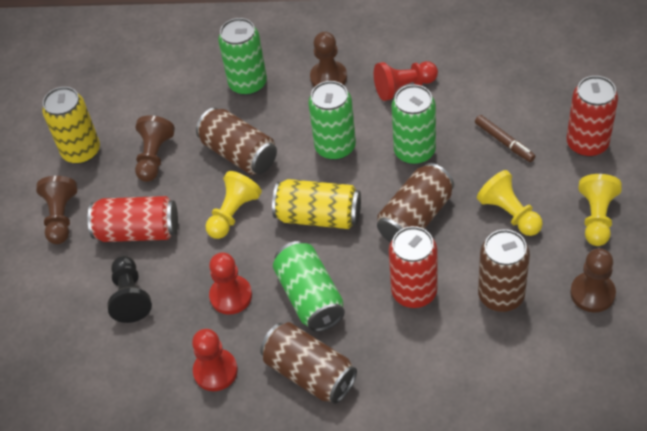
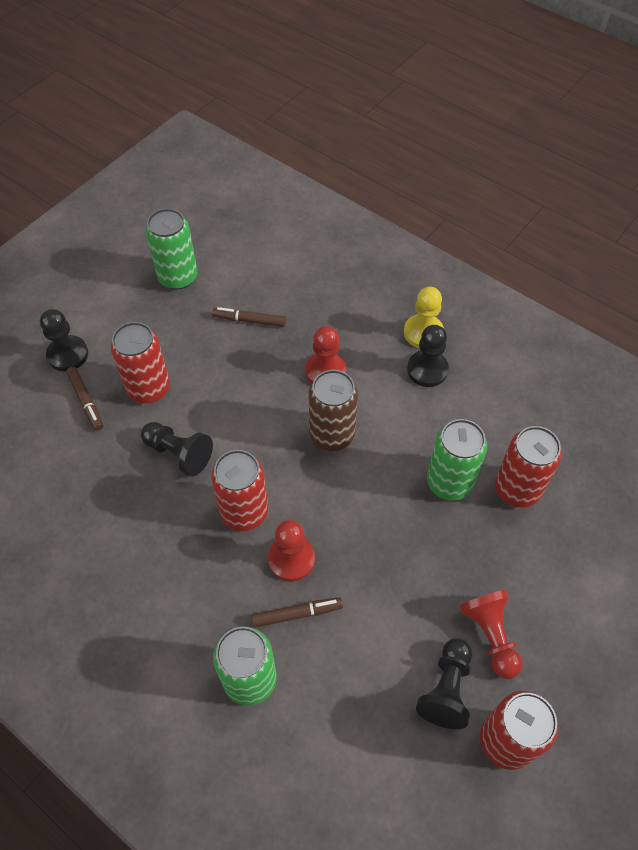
black pawn: [107,256,152,323] = 1 -> [40,309,88,372] [141,422,213,477] [407,325,449,387] [416,638,472,729] = 4
brown can: [196,108,277,175] [260,322,357,404] [377,163,454,243] [478,229,530,312] = 4 -> [309,370,358,451] = 1
brown marker: [475,115,535,162] = 1 -> [66,367,103,430] [212,307,286,327] [251,597,343,628] = 3
brown pawn: [36,176,77,244] [135,115,175,182] [310,32,347,87] [570,248,616,312] = 4 -> none = 0
green can: [218,18,267,95] [273,241,345,332] [308,81,356,160] [391,85,436,164] = 4 -> [146,208,197,290] [213,626,276,706] [427,419,487,501] = 3
red can: [88,196,178,242] [389,226,437,308] [566,76,618,157] = 3 -> [111,322,170,403] [211,450,268,531] [480,691,559,770] [495,426,562,508] = 4
yellow can: [42,87,100,164] [272,179,361,229] = 2 -> none = 0
yellow pawn: [205,171,262,239] [477,170,543,236] [578,174,622,246] = 3 -> [404,287,444,348] = 1

